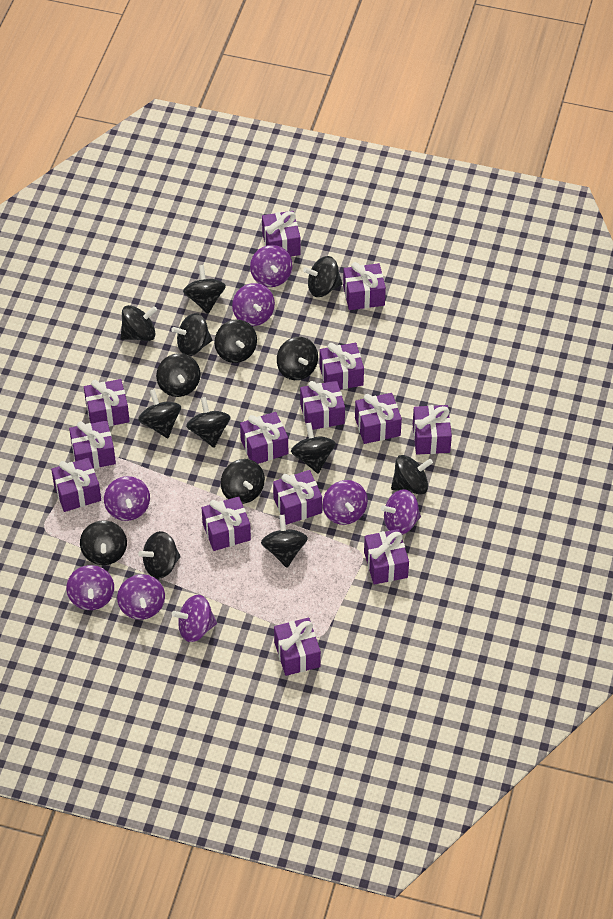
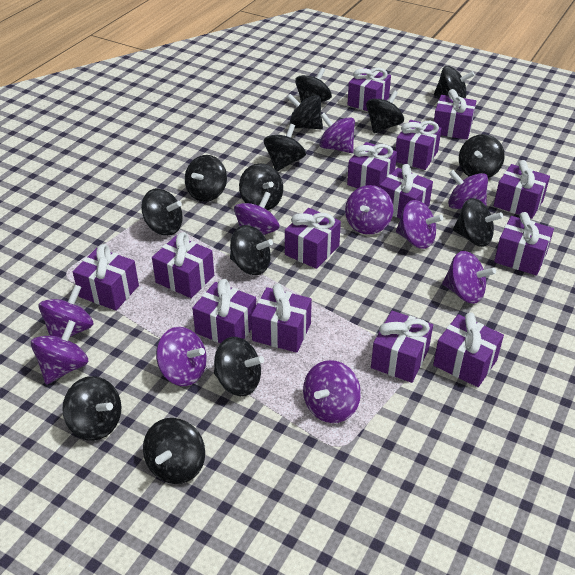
black spinning top: [80,521,127,565] [120,305,157,341] [138,389,181,438] [138,531,181,579] [156,353,200,397] [171,313,212,356] [183,265,226,314] [186,397,230,448] [214,320,257,363] [221,459,265,504] [261,515,308,568] [277,337,318,380] [291,422,336,474] [303,256,342,297] [391,455,433,494] = 15 -> [62,376,121,441] [141,188,183,236] [143,418,205,484] [185,155,227,202] [214,337,264,396] [230,225,273,275] [239,164,283,210] [264,124,306,172] [287,94,323,129] [295,67,332,102] [366,90,404,134] [434,66,475,98] [453,198,503,247] [459,134,505,178] = 14
purple spinning top: [66,565,114,610] [104,476,150,521] [117,574,165,620] [172,595,217,642] [232,283,275,326] [250,245,292,287] [323,480,368,525] [381,489,421,535] = 8 -> [31,320,88,384] [39,285,93,338] [156,327,207,386] [234,192,280,235] [303,360,361,423] [320,113,355,153] [345,185,393,235] [396,200,443,249] [442,251,496,304] [448,170,488,209] = 10

